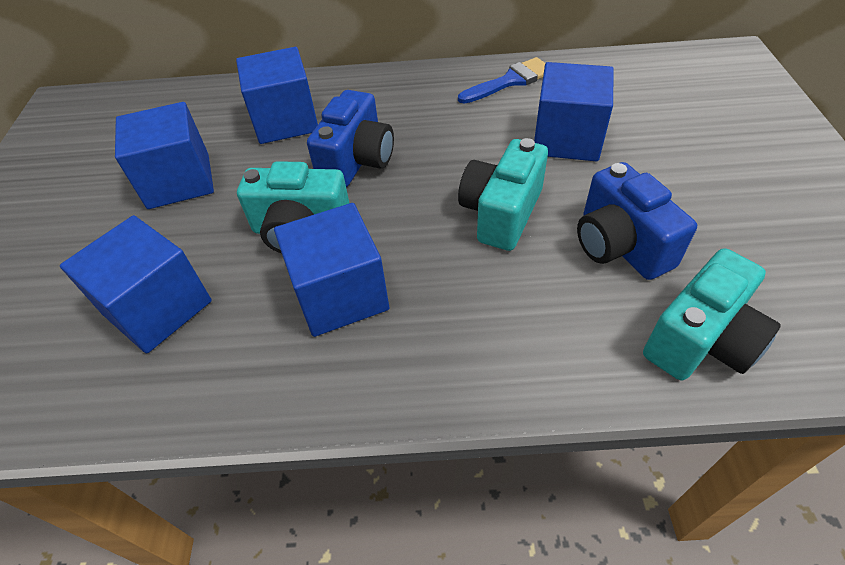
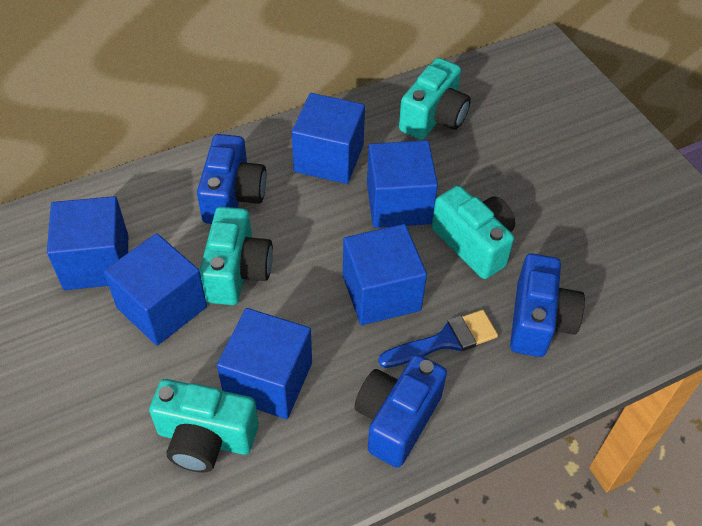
blue camera: [307,90,394,187] [577,162,697,280] = 2 -> [197,134,266,224] [354,354,447,468] [510,253,585,357] = 3
blue cube: [60,215,212,354] [115,102,214,209] [236,47,318,144] [274,203,389,337] [534,62,614,161] = 5 -> [47,196,128,290] [104,233,207,346] [217,308,312,419] [292,93,365,184] [343,224,427,325] [367,140,438,228] = 6
turquoise camera: [237,161,349,253] [458,138,548,251] [643,248,781,380] = 3 -> [149,379,259,473] [200,206,273,305] [399,58,471,140] [432,186,515,279] = 4

